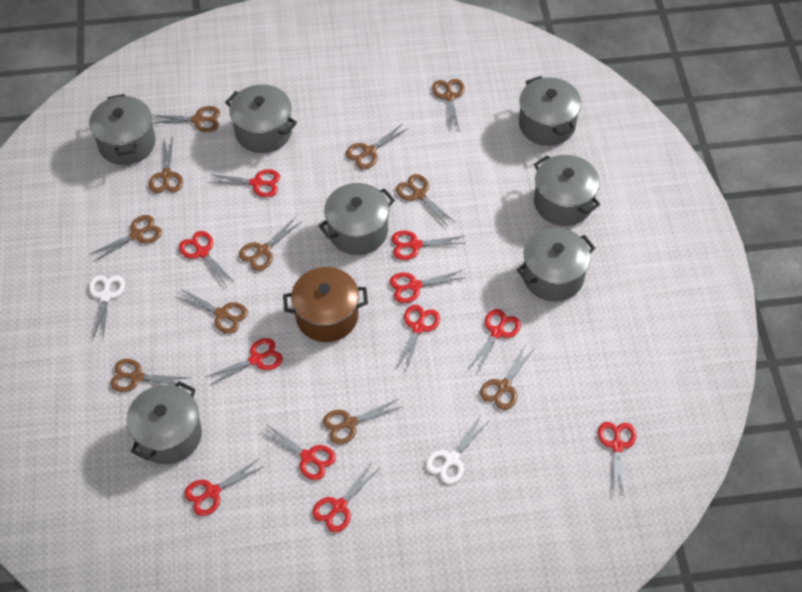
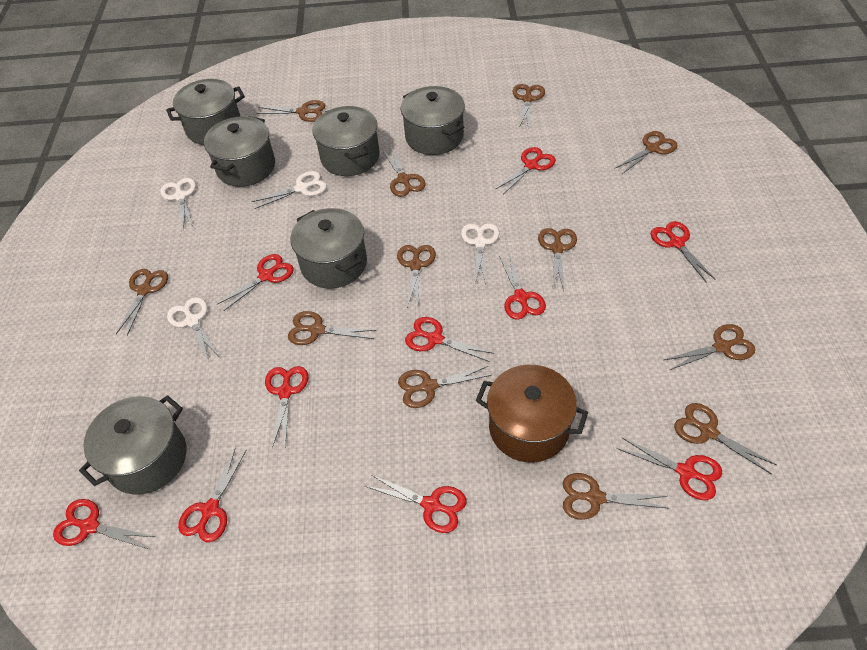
brown scissors: [89,215,162,261] [110,359,188,392] [149,137,183,193] [152,106,220,132] [176,289,248,334] [239,217,301,271] [323,399,401,444] [346,123,409,169] [396,174,456,226] [432,79,465,132] [480,344,534,410] = 11 -> [116,269,168,336] [257,100,326,122] [288,311,377,345] [383,147,426,197] [397,245,436,307] [398,366,491,408] [513,84,545,129] [538,228,577,291] [563,473,670,520] [616,131,678,174] [664,324,755,370] [674,403,777,474] = 12
grey pot: [89,94,156,165] [126,381,202,464] [225,85,297,153] [319,183,395,255] [517,228,595,302] [519,76,581,146] [534,155,600,226] = 7 -> [79,395,186,494] [166,79,245,145] [204,116,275,187] [290,208,367,288] [312,106,380,176] [401,86,465,155] = 6
red scissors: [179,231,235,287] [184,459,264,516] [206,338,283,386] [208,169,280,197] [260,425,336,480] [312,463,380,532] [390,270,466,303] [391,231,466,260] [396,305,440,371] [468,309,521,374] [598,422,637,498] = 11 -> [53,499,155,549] [178,447,247,542] [217,254,294,311] [265,366,308,448] [365,474,467,533] [405,317,494,362] [495,147,556,194] [499,252,546,320] [617,437,723,500] [651,221,716,283] = 10
white scissors: [89,275,125,339] [426,417,489,484] = 2 -> [161,178,196,231] [167,297,219,361] [251,171,327,209] [461,223,499,284] = 4

